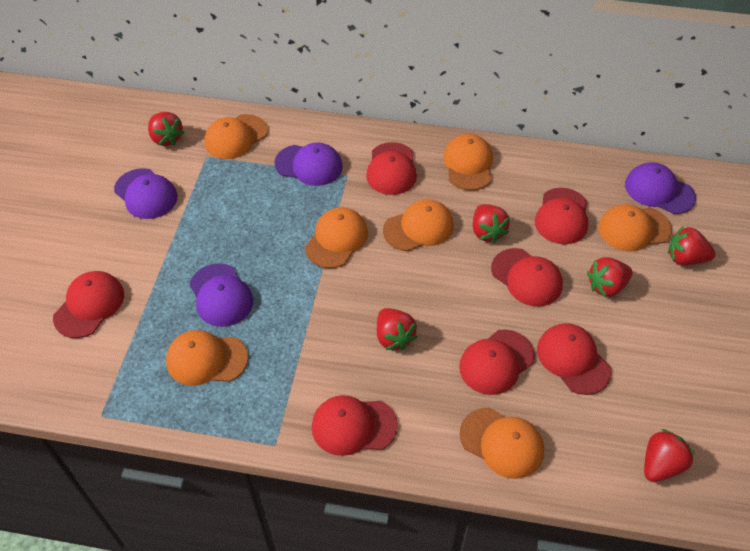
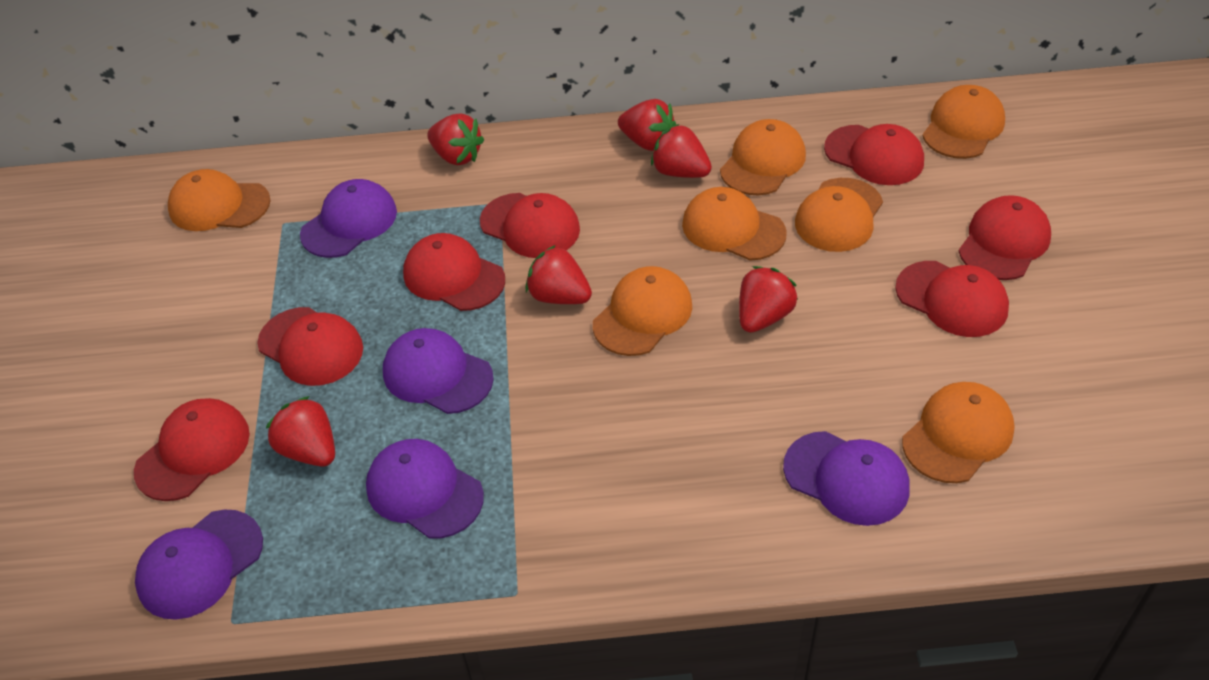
purple cap: [114,168,177,219] [190,263,253,327] [274,142,343,186] [625,162,696,214] = 4 -> [135,510,263,620] [300,179,397,258] [366,439,484,539] [383,328,494,414] [783,431,910,526] = 5

